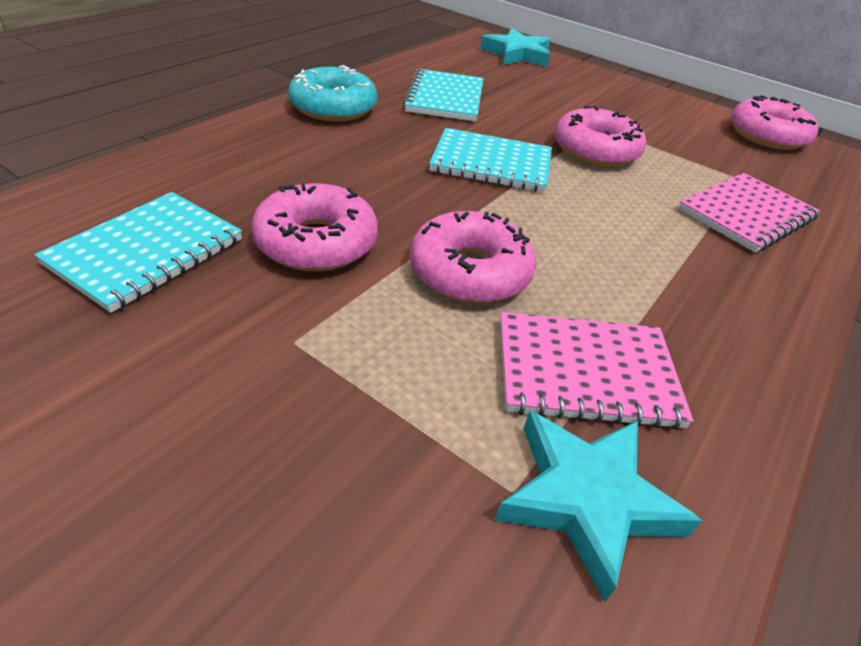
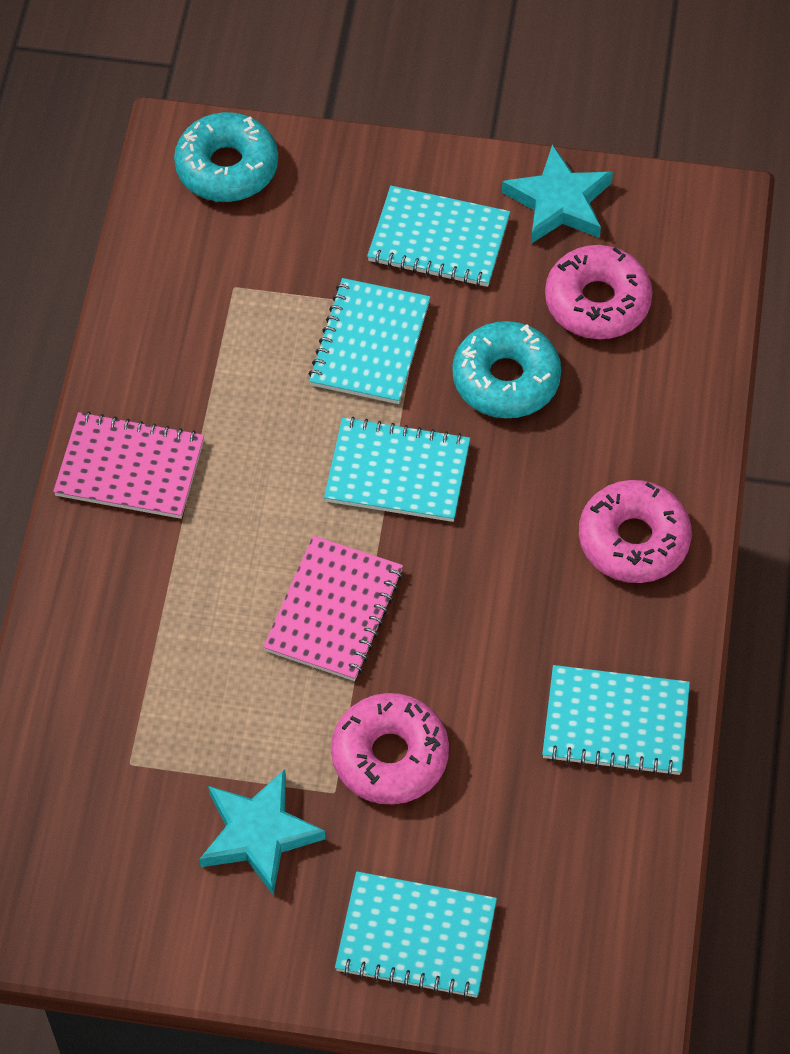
pink donut: [251,183,378,272] [410,211,536,304] [554,106,646,167] [730,95,819,150] = 4 -> [331,693,449,805] [545,245,653,339] [579,480,692,583] = 3
turquoise donut: [288,65,377,122] = 1 -> [174,112,278,202] [452,321,561,418] = 2
turquoise notebook: [34,192,242,313] [403,69,483,121] [429,128,552,192] = 3 -> [309,278,430,404] [324,417,470,522] [335,872,497,999] [367,186,510,287] [542,665,690,776] = 5

